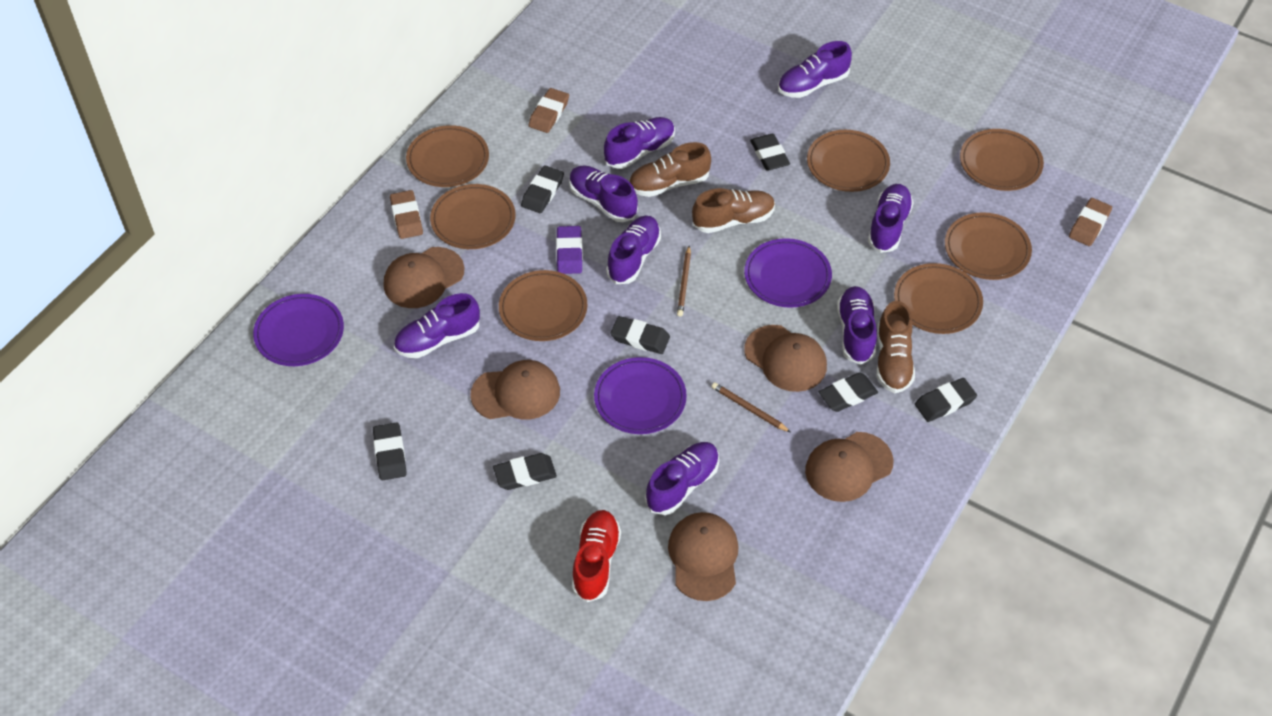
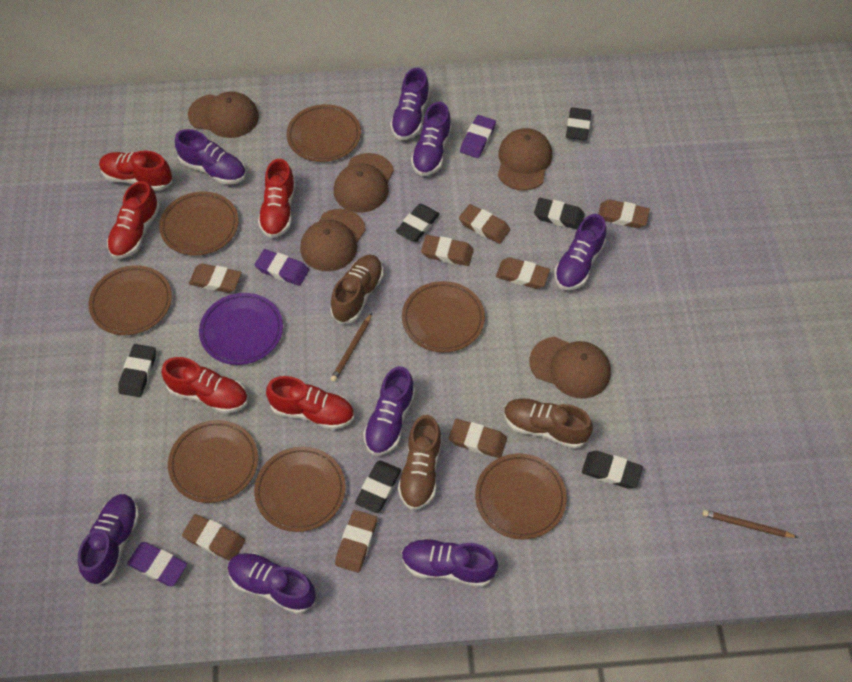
black eraser: [373,422,407,480] [493,453,557,490] [521,165,564,213] [610,316,670,354] [750,134,790,171] [819,373,878,412] [915,378,977,422] = 7 -> [118,344,156,397] [355,460,401,513] [396,204,440,242] [534,198,585,229] [566,107,591,141] [582,451,643,489] = 6
brown eraser: [390,190,423,239] [529,88,569,133] [1069,198,1112,246] = 3 -> [182,514,245,560] [189,263,242,293] [335,510,377,573] [421,235,474,266] [449,419,507,458] [459,204,510,244] [496,257,550,289] [598,199,650,228] = 8
purple eraser: [556,226,583,274] = 1 -> [127,542,187,586] [255,249,309,286] [460,115,496,158] = 3
purple plate: [253,294,344,366] [594,357,687,434] [744,238,832,308] = 3 -> [199,293,283,365] = 1
red shoe: [572,510,621,602] = 1 -> [99,151,172,191] [107,181,160,259] [161,357,248,414] [258,159,296,238] [266,376,354,430] = 5

